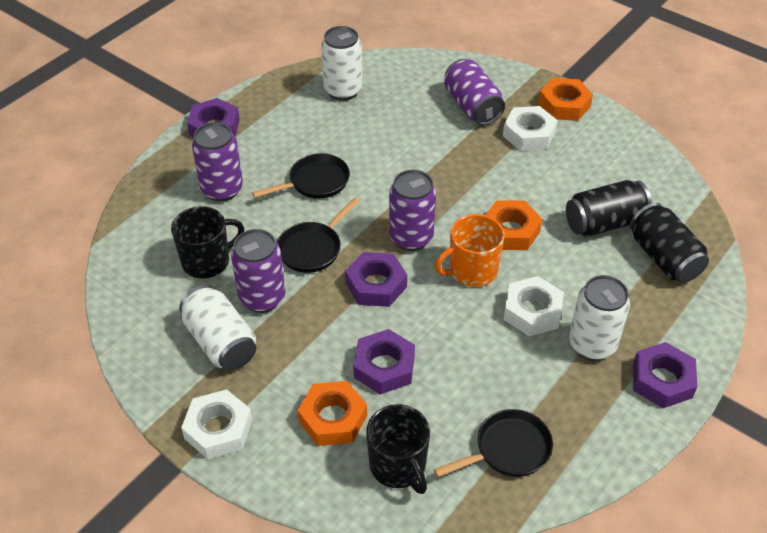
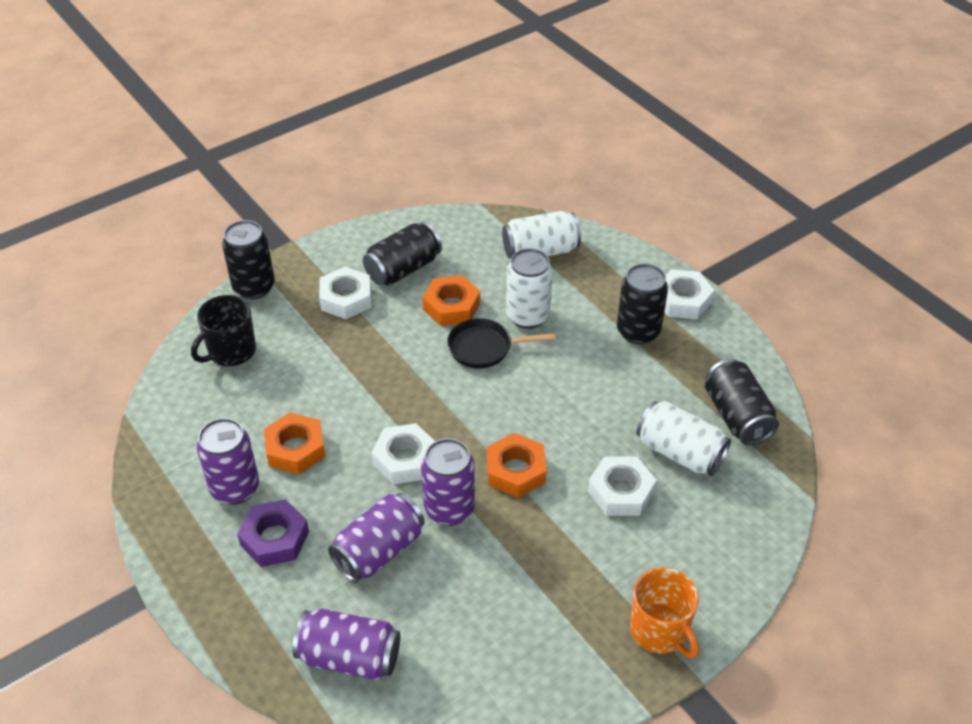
black can: [566,180,652,237] [630,203,709,283] = 2 -> [222,220,275,300] [363,222,442,286] [617,264,668,345] [705,359,779,445] = 4
black mug: [171,206,245,279] [366,404,430,494] = 2 -> [191,295,256,366] = 1
black pan: [252,153,350,199] [277,198,360,273] [433,409,553,477] = 3 -> [447,318,556,369] = 1
purple nut: [187,98,240,137] [345,252,407,307] [353,329,415,395] [633,342,698,408] = 4 -> [237,499,309,567] = 1
white nut: [181,389,252,459] [503,106,558,151] [504,276,564,336] = 3 -> [319,267,371,319] [371,423,435,484] [588,456,656,516] [665,269,714,319] = 4

